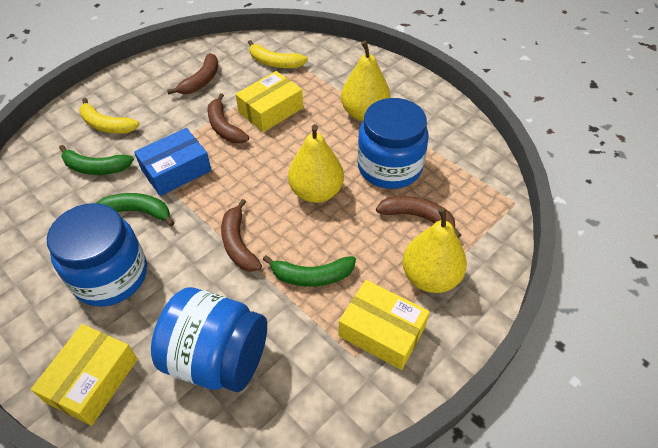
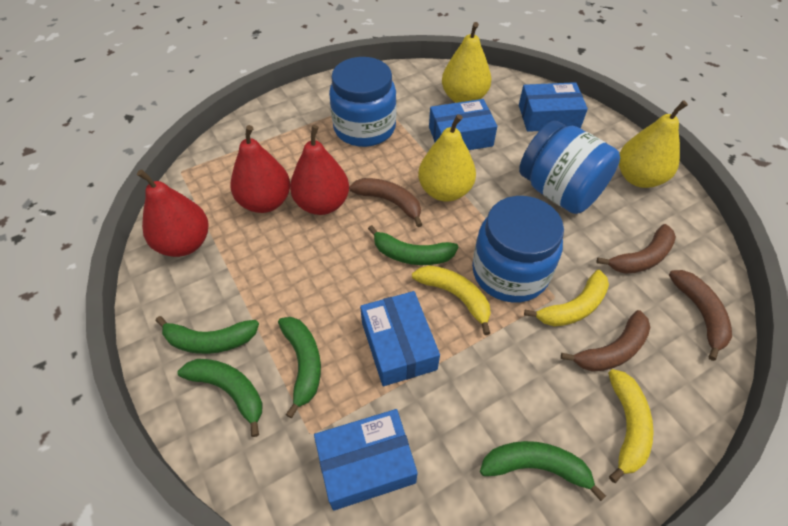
blue box: [134,128,212,196] = 1 -> [314,409,418,511] [360,291,440,386] [429,99,497,150] [519,82,588,132] = 4
green banana: [59,145,134,175] [96,193,174,227] [263,255,356,287] = 3 -> [156,316,259,354] [177,359,262,437] [278,317,321,418] [368,225,458,265] [480,441,606,501] = 5
red pear: none = 0 -> [137,169,209,257] [230,125,290,213] [290,125,349,215] = 3
yellow banana: [79,98,139,134] [248,40,308,68] = 2 -> [412,265,491,335] [524,270,609,327] [608,369,654,483] = 3
yellow box: [31,324,138,426] [235,71,303,132] [339,280,430,370] = 3 -> none = 0

